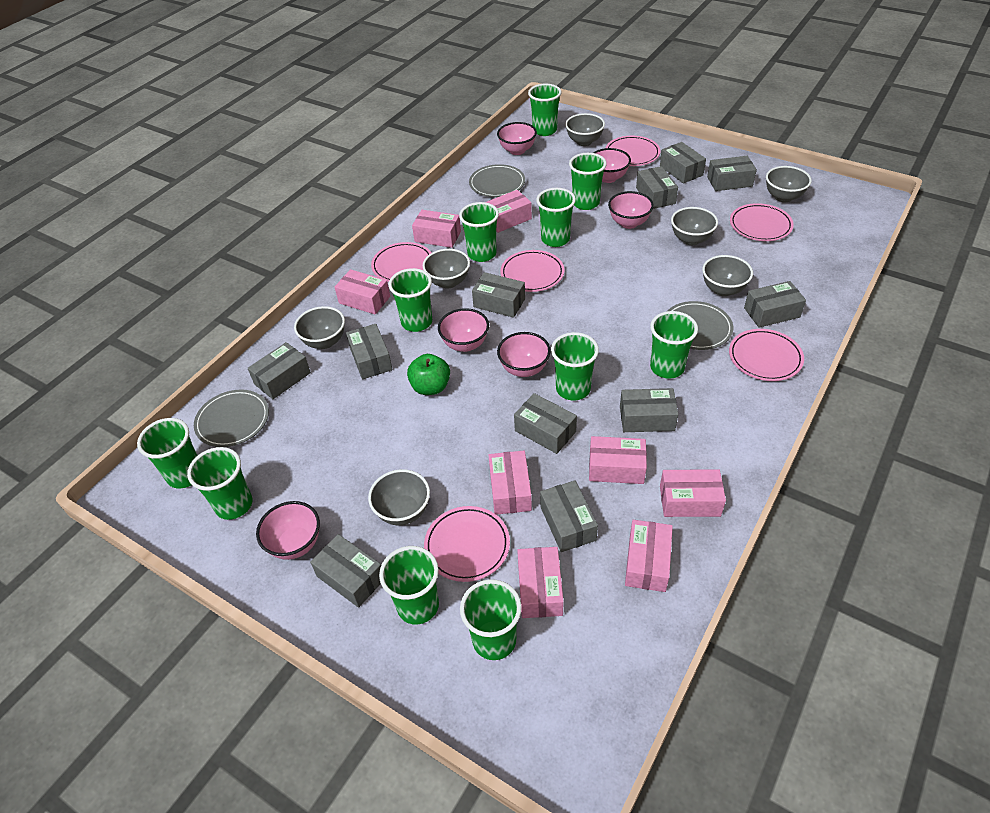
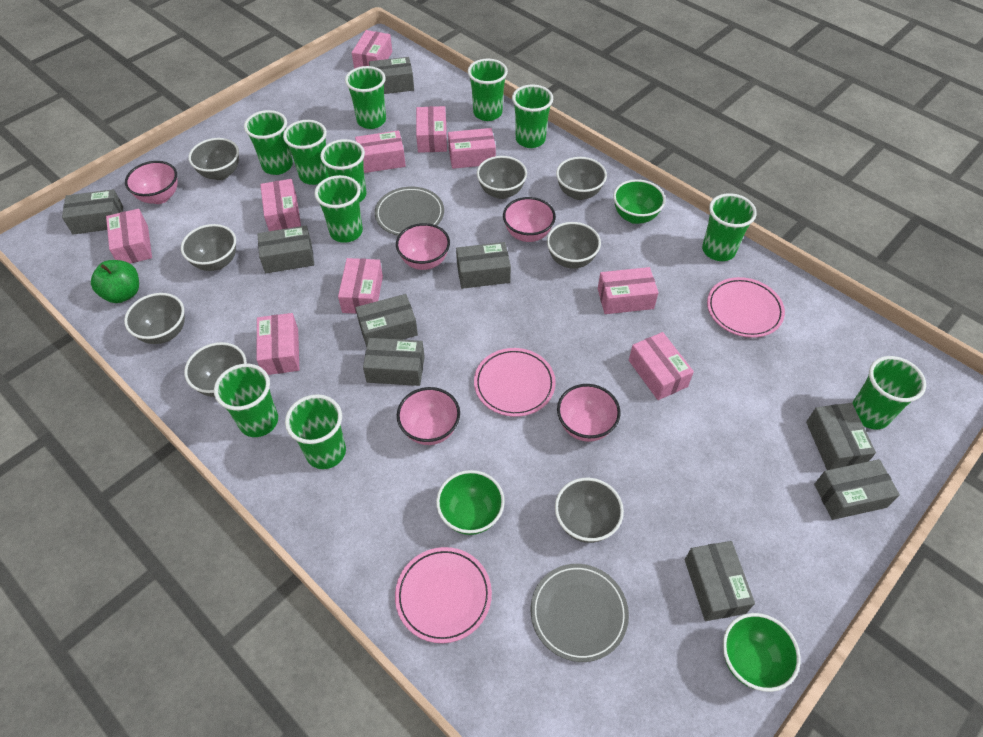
green bowl: none = 0 -> [436,470,505,535] [613,179,666,224] [723,613,801,692] = 3
grey bowl: [294,306,345,349] [368,469,430,525] [423,249,470,289] [565,113,605,146] [671,207,718,245] [702,255,753,296] [766,166,812,202] = 7 -> [124,293,185,344] [181,224,236,271] [184,342,247,397] [188,138,239,180] [477,156,527,199] [547,222,601,268] [555,478,624,543] [556,157,607,200] = 8
grey box: [248,342,311,399] [310,534,381,608] [346,324,393,379] [472,272,525,318] [514,393,577,454] [540,480,598,552] [620,388,678,432] [636,166,678,209] [660,142,706,183] [707,156,757,191] [744,281,806,328] = 11 -> [62,189,123,235] [257,226,314,273] [356,294,418,347] [363,338,425,386] [369,57,414,94] [456,242,511,289] [685,541,755,621] [806,403,876,470] [814,459,900,520] = 9
grey plate: [194,390,269,447] [469,164,525,197] [668,301,733,350] = 3 -> [375,187,444,236] [531,564,629,662] = 2
pink bowl: [256,501,320,560] [438,308,489,352] [497,122,537,155] [497,332,551,377] [593,148,631,183] [608,191,654,229] = 6 -> [125,161,177,204] [396,223,450,270] [397,387,460,445] [503,197,556,242] [557,384,621,442] = 5
pink box: [335,269,390,315] [412,210,461,248] [486,190,532,233] [489,451,532,515] [517,547,564,618] [589,436,647,484] [625,520,673,592] [660,469,726,517] = 8 -> [106,209,152,263] [256,313,299,375] [260,179,301,231] [338,258,383,314] [352,30,392,69] [355,130,406,173] [416,106,447,153] [448,128,496,169] [598,267,658,314] [629,332,694,400] = 10
pink plate: [371,242,431,282] [424,506,510,582] [500,250,565,292] [606,136,660,166] [729,329,804,381] [730,203,794,241] = 6 -> [395,547,492,643] [474,348,556,417] [707,277,785,338] = 3

